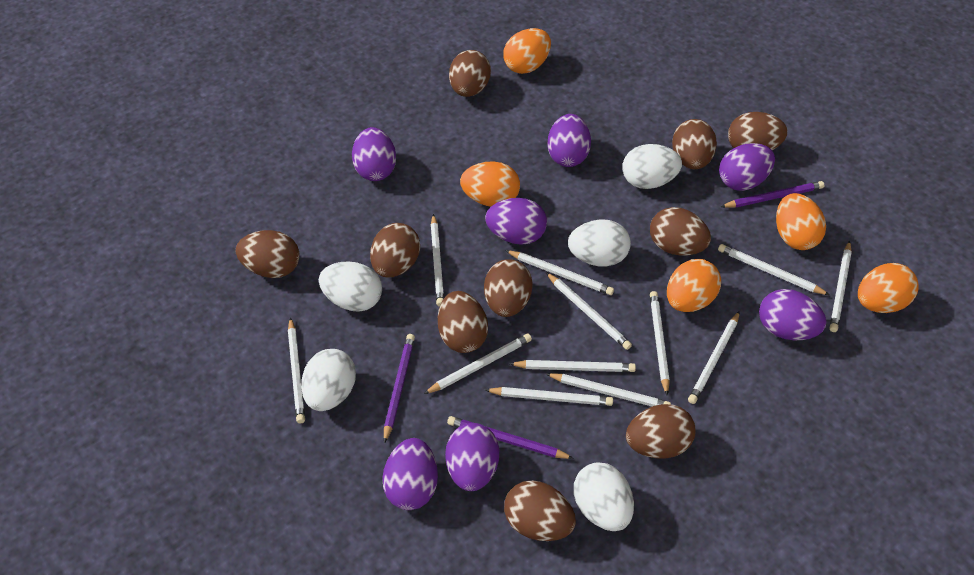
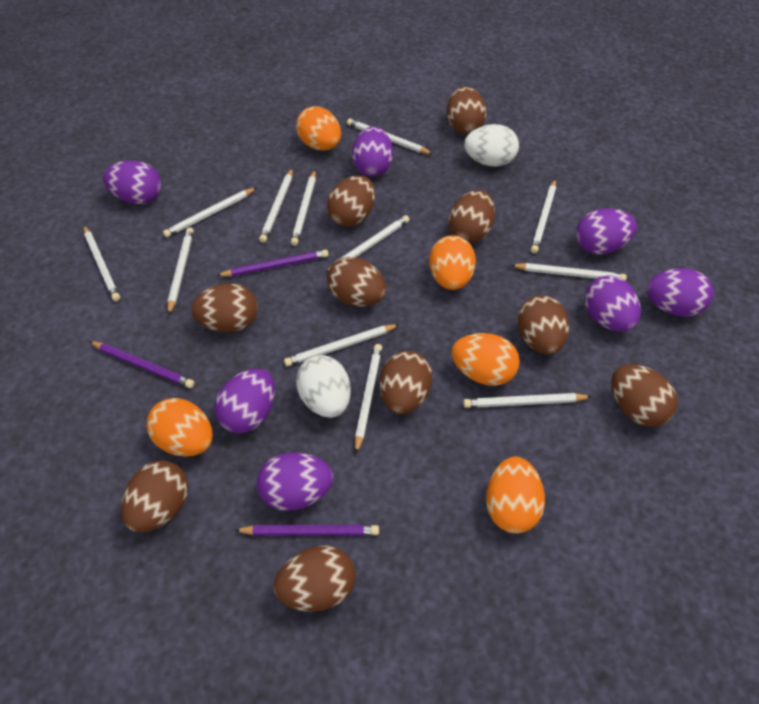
white egg: [301,349,356,411] [319,261,382,312] [568,219,631,267] [574,462,634,531] [623,144,682,189] = 5 -> [296,355,351,418] [464,124,519,167] = 2

